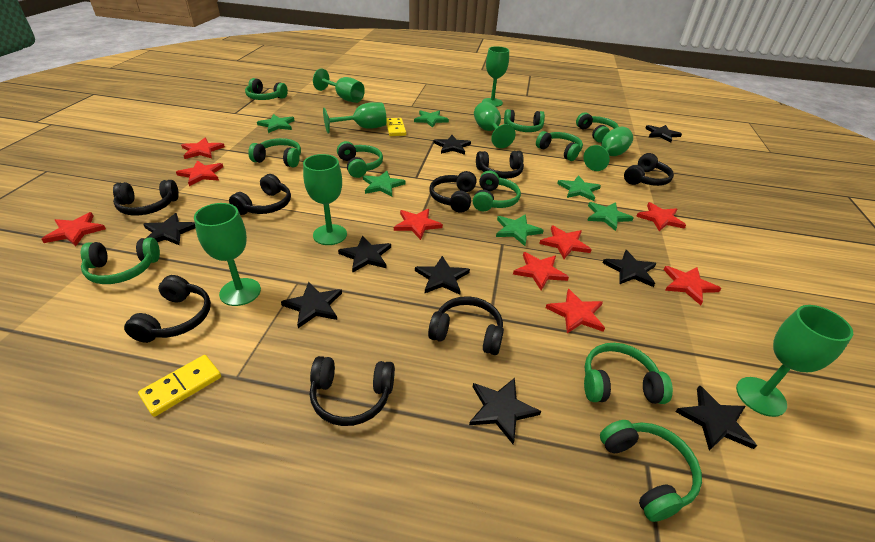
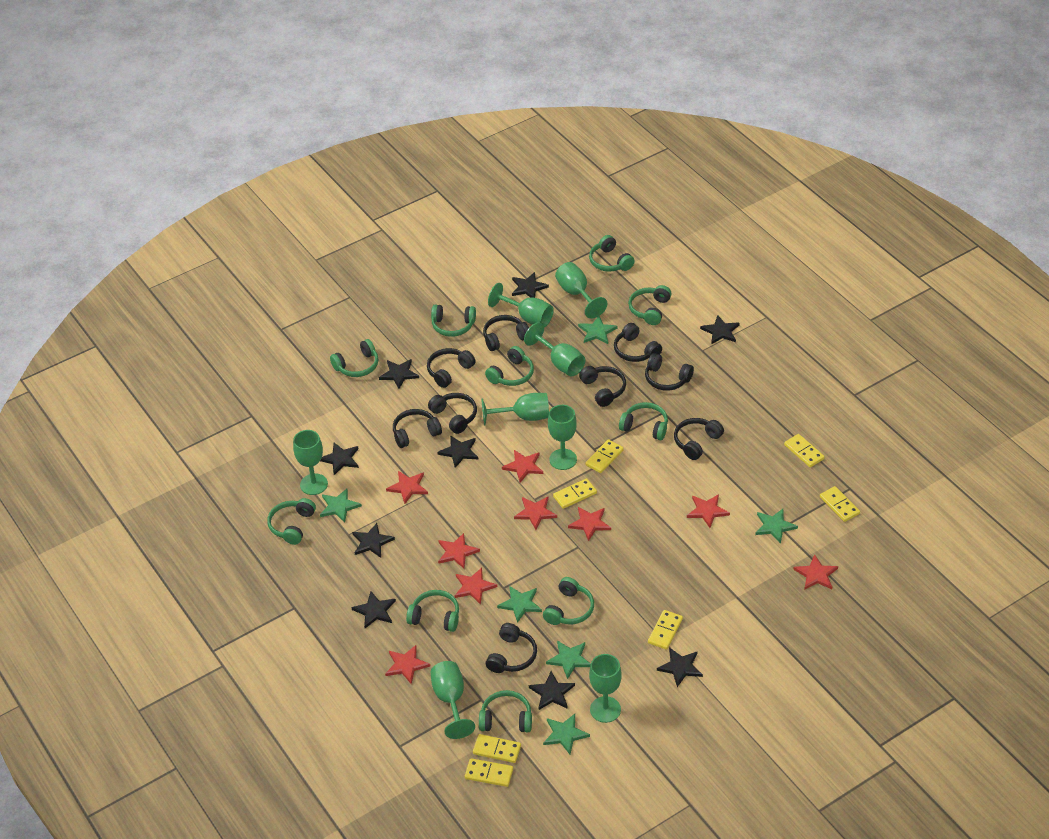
black headphones: [113,180,179,215] [124,275,211,343] [229,174,291,215] [310,356,395,426] [428,296,504,355] [429,171,477,213] [476,151,524,179] [624,153,674,186] = 8 -> [393,409,442,448] [427,348,476,388] [428,393,477,434] [483,315,529,351] [486,623,537,673] [579,366,626,407] [614,323,662,362] [645,353,694,391] [674,418,724,460] = 9
yellow domino: [138,355,221,417] [386,118,406,136] = 2 -> [465,758,513,787] [473,734,521,763] [553,478,597,509] [585,439,624,473] [648,610,683,650] [784,434,825,467] [820,486,860,522] = 7

